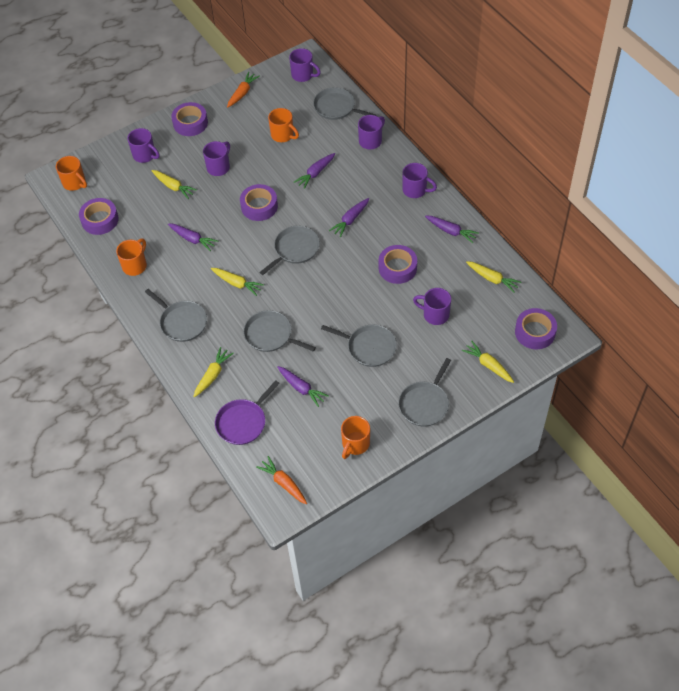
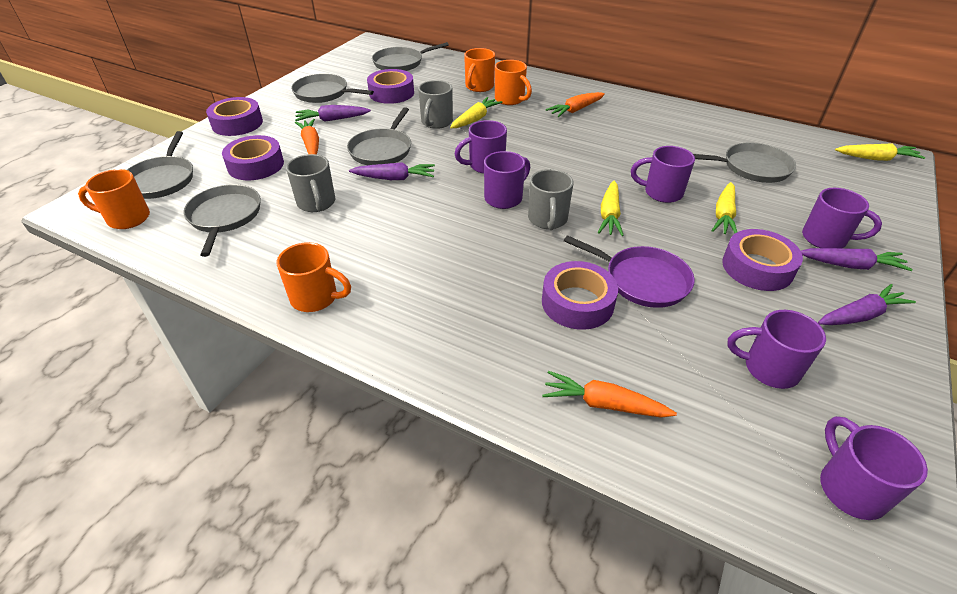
grey mug: none = 0 -> [286,154,336,212] [418,80,453,129] [528,169,573,230] = 3
orange carrot: [227,72,260,108] [256,456,307,504] = 2 -> [295,119,319,154] [542,371,677,418] [546,92,605,117] = 3
purple carrot: [168,223,218,251] [277,366,329,407] [294,153,335,189] [329,198,369,237] [425,216,479,243] = 5 -> [295,105,371,122] [349,162,435,180] [801,248,913,271] [818,284,916,325] = 4
yellow carrot: [151,170,197,199] [193,347,234,397] [211,268,264,296] [462,341,514,383] [466,261,521,293] = 5 -> [450,97,502,128] [598,181,624,236] [712,182,737,234] [835,143,925,161] = 4

